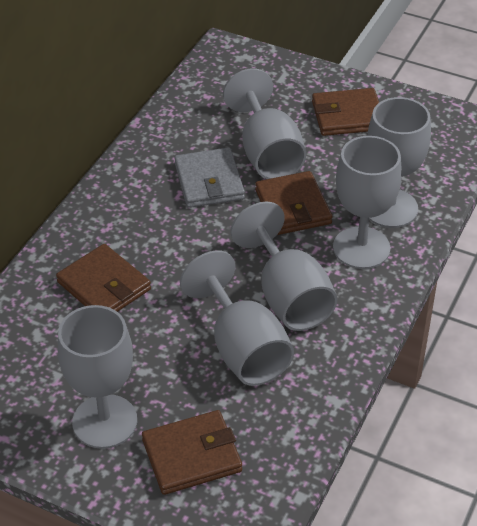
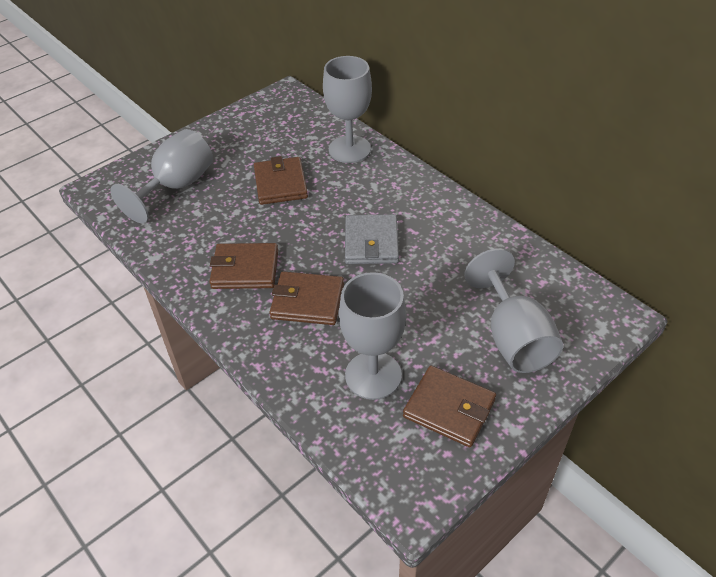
grey goblet: [58,305,137,449] [180,250,294,386] [223,68,306,179] [231,202,337,331] [333,136,402,269] [367,97,431,228] = 6 -> [110,129,213,223] [323,56,372,163] [339,272,406,400] [464,248,563,373] = 4

